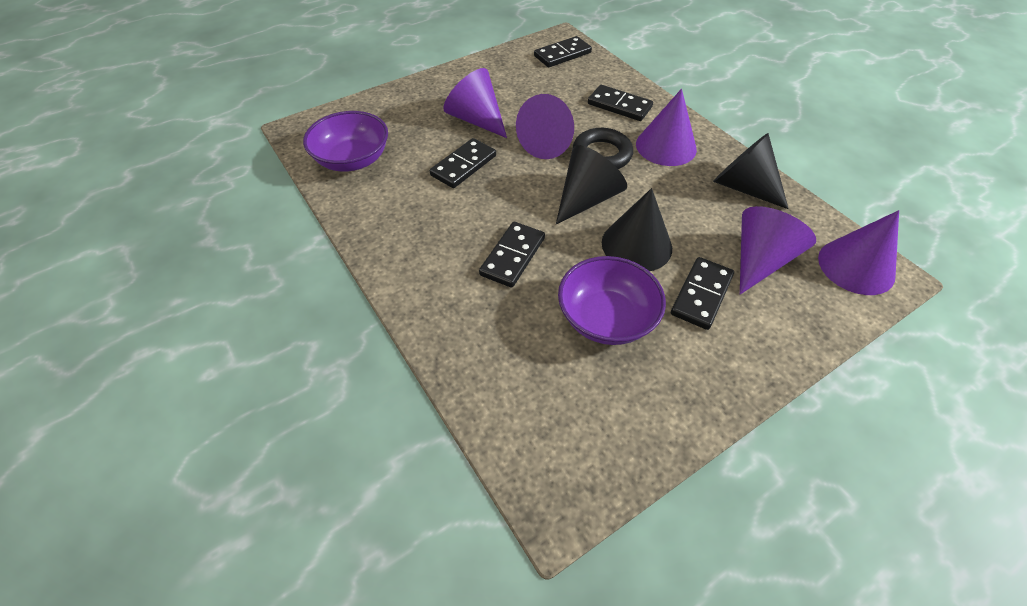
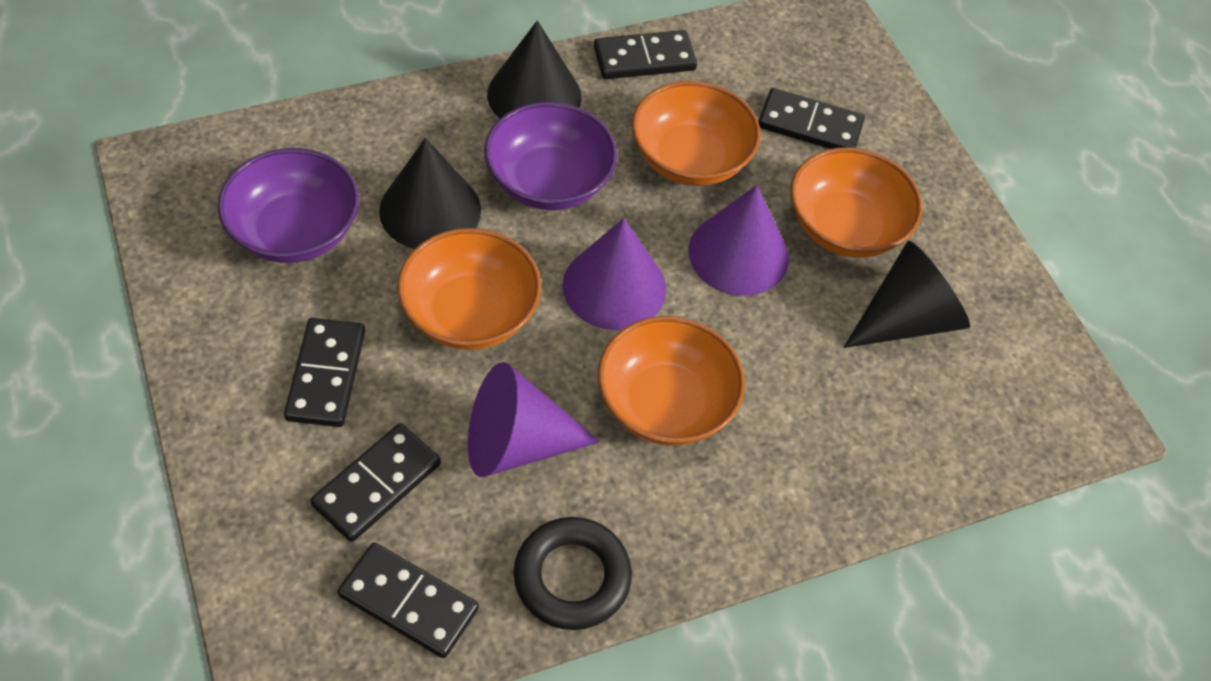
orange bowl: none = 0 -> [397,228,541,350] [598,316,745,446] [632,81,761,186] [790,148,922,258] = 4
purple cone: [443,68,507,138] [516,94,574,159] [636,89,697,166] [740,206,816,294] [818,210,899,295] = 5 -> [468,362,600,477] [563,218,666,330] [689,185,789,296] = 3

